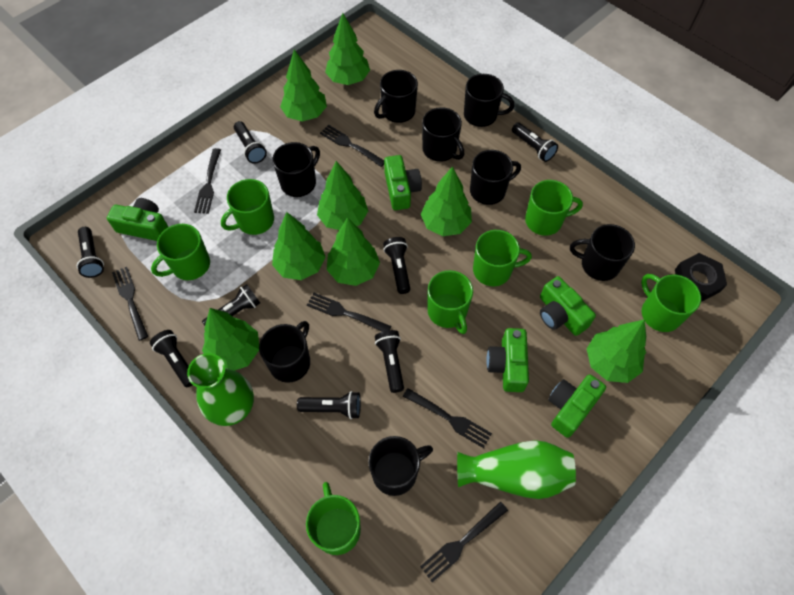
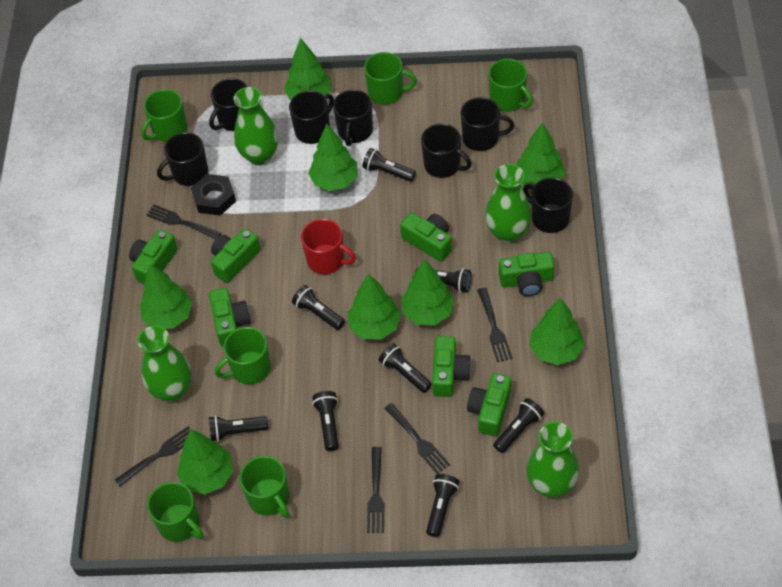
black fork: [112,267,148,341] [194,148,221,214] [307,293,391,332] [320,125,384,167] [403,388,492,448] [420,501,508,582] = 6 -> [115,426,190,486] [146,205,221,239] [367,447,384,533] [384,403,450,474] [477,288,512,362] = 5
black mug: [259,321,310,383] [273,142,320,197] [368,436,433,496] [374,70,418,123] [422,107,464,162] [464,74,515,127] [470,150,521,205] [570,224,635,281] = 8 -> [157,132,208,186] [209,78,248,131] [289,91,334,144] [333,90,373,146] [421,124,472,178] [461,97,514,151] [523,178,573,233] = 7
green camera: [107,198,168,241] [384,155,422,210] [486,328,529,392] [540,276,596,336] [548,374,606,438] = 5 -> [129,230,178,284] [209,288,251,347] [211,228,261,283] [400,213,452,262] [432,336,471,397] [467,373,511,436] [499,252,555,296] = 7
green mug: [151,224,210,280] [221,179,274,235] [306,482,361,555] [428,270,473,334] [473,230,532,286] [525,180,583,236] [641,274,701,332] = 7 -> [141,89,187,142] [147,482,204,542] [215,327,271,384] [240,456,289,518] [364,52,417,105] [488,59,533,112] = 6
green vase: [187,353,254,426] [457,440,576,499] = 2 -> [138,326,192,402] [233,87,278,165] [485,164,532,243] [526,422,579,498] = 4
red mug: none = 0 -> [301,219,356,274] = 1

